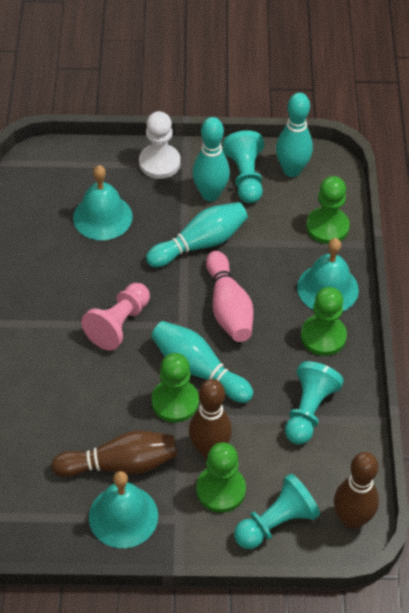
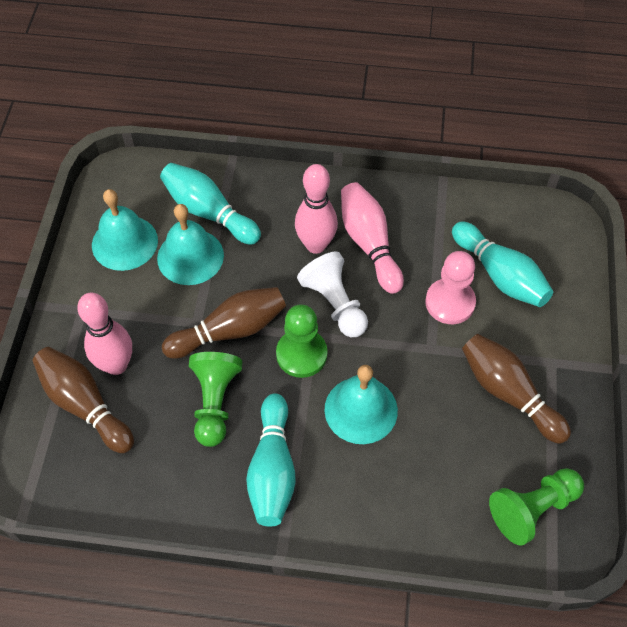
green pawn: [152,353,199,423] [196,442,246,513] [301,287,347,356] [306,176,350,244] = 4 -> [189,352,242,447] [276,304,328,378] [489,468,584,546] = 3
pink bowling pin: [206,251,254,342] = 1 -> [77,292,132,375] [295,164,338,254] [341,182,404,294] = 3
turquoise bowling pin: [146,202,248,267] [151,321,253,403] [192,117,230,201] [276,93,313,177] = 4 -> [160,163,261,245] [246,393,296,527] [452,222,553,307] = 3
turquoise pawn: [222,130,264,203] [234,473,320,549] [285,361,344,444] = 3 -> none = 0

